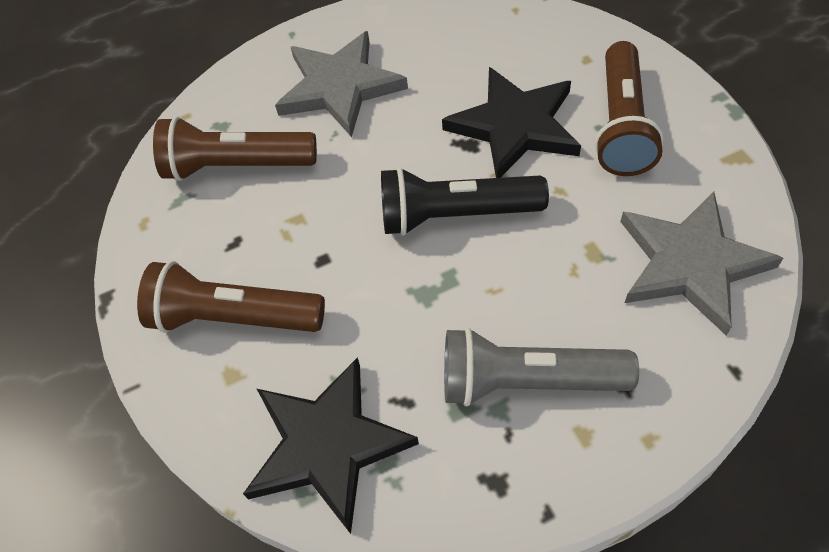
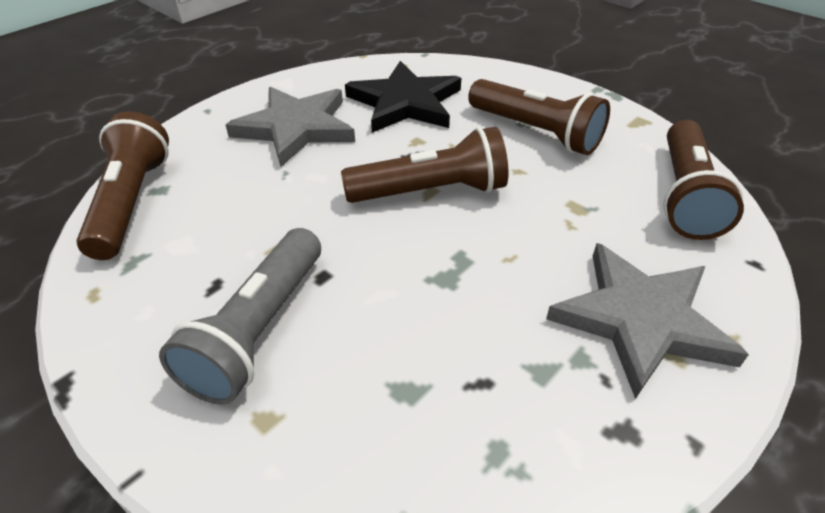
black flashlight: [381,167,549,236] = 1 -> none = 0
black star: [243,357,419,534] [442,67,581,178] = 2 -> [345,61,461,133] = 1
brown flashlight: [137,261,325,333] [153,116,317,181] [595,41,664,176] = 3 -> [76,111,169,260] [341,127,508,203] [468,79,610,155] [663,120,744,240] = 4

